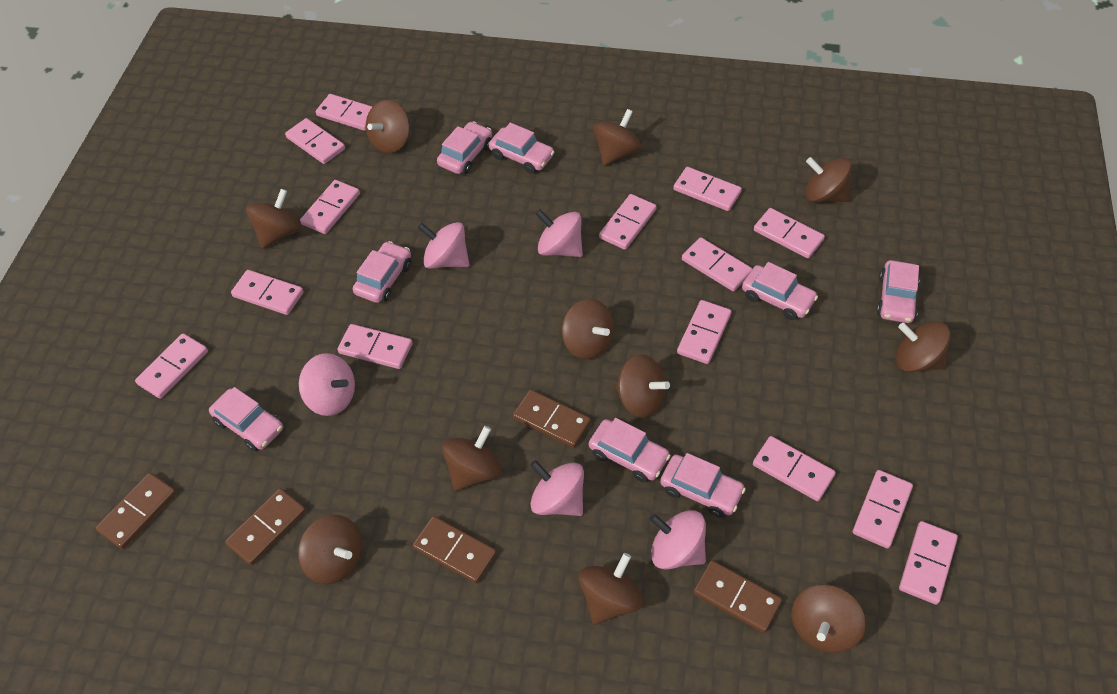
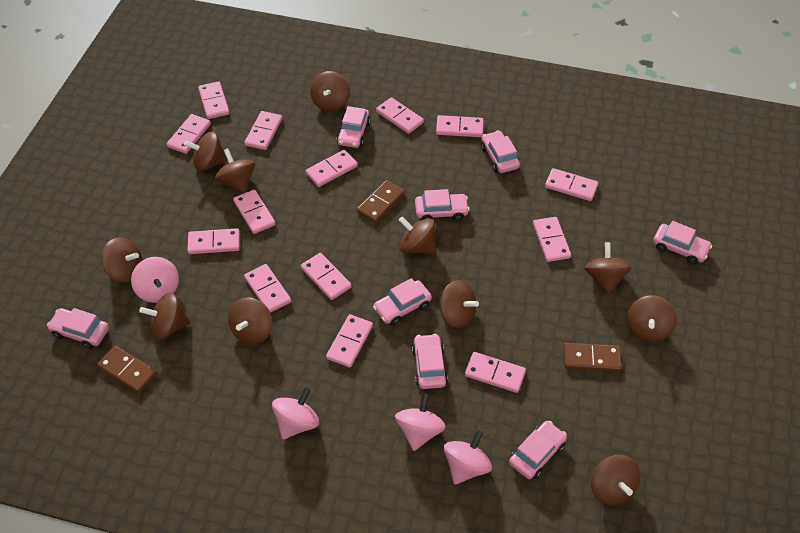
brown domino: [96,473,177,549] [225,488,306,565] [413,516,497,583] [513,390,591,448] [693,560,782,633] = 5 -> [97,346,157,393] [357,180,405,223] [564,343,621,372] = 3
pink spinning top: [299,353,355,416] [418,222,470,269] [530,460,584,516] [535,209,583,257] [649,510,706,570] = 5 -> [131,257,179,303] [272,387,319,440] [395,393,446,451] [444,430,492,485] = 4

